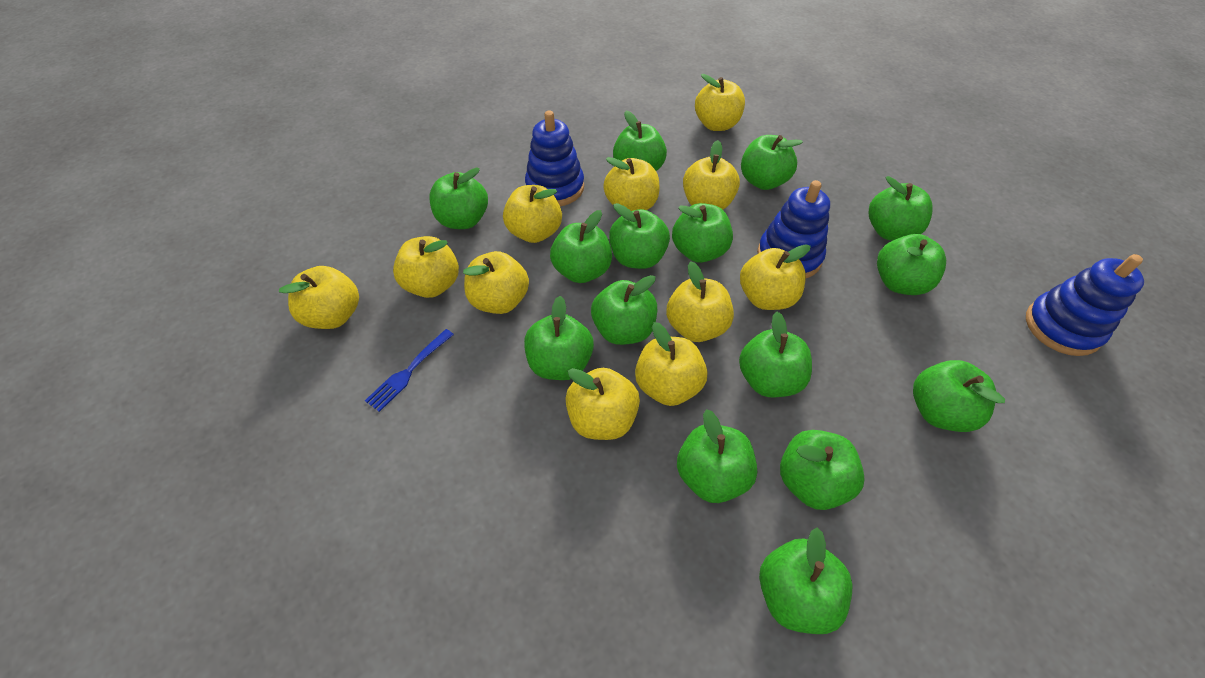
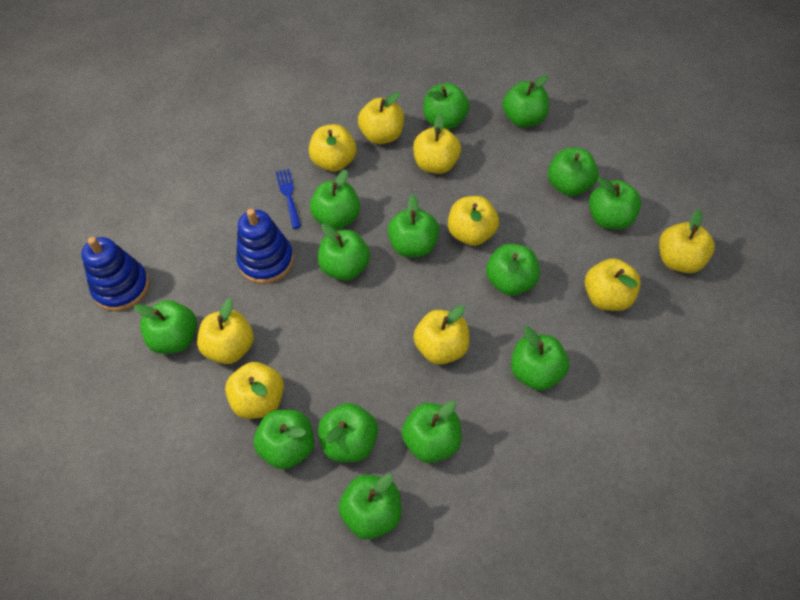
blue stacking toy: [525,110,584,206] [757,180,830,278] [1026,254,1144,356] = 3 -> [81,237,150,311] [236,209,294,284] = 2
green apple: [429,167,488,229] [524,296,594,380] [550,210,612,283] [591,275,657,345] [609,203,670,269] [613,111,667,171] [672,203,733,263] [677,409,757,503] [739,312,812,397] [741,135,803,190] [759,528,853,634] [780,430,865,510] [869,176,933,241] [877,234,946,295] [913,360,1005,432] = 15 -> [134,300,197,354] [254,410,314,469] [310,170,360,230] [318,223,370,281] [318,403,378,462] [338,474,402,539] [388,195,439,257] [401,401,462,463] [423,83,469,129] [486,244,540,295] [502,75,549,128] [511,326,569,391] [548,148,598,196] [589,177,641,230] = 14
yellow apple: [279,266,359,329] [393,236,459,298] [463,251,529,314] [503,185,562,243] [565,368,640,440] [603,157,660,211] [635,322,707,406] [666,261,734,342] [683,140,740,210] [695,74,745,131] [740,244,810,310] = 11 -> [197,298,254,364] [225,362,284,419] [309,124,357,171] [358,92,404,144] [413,113,461,174] [413,305,470,365] [448,196,499,246] [585,258,641,311] [659,209,715,273] = 9

